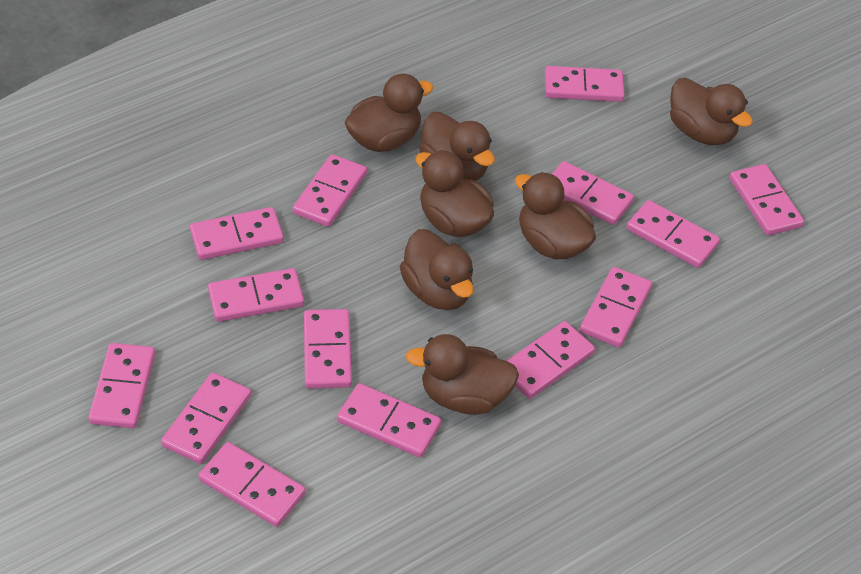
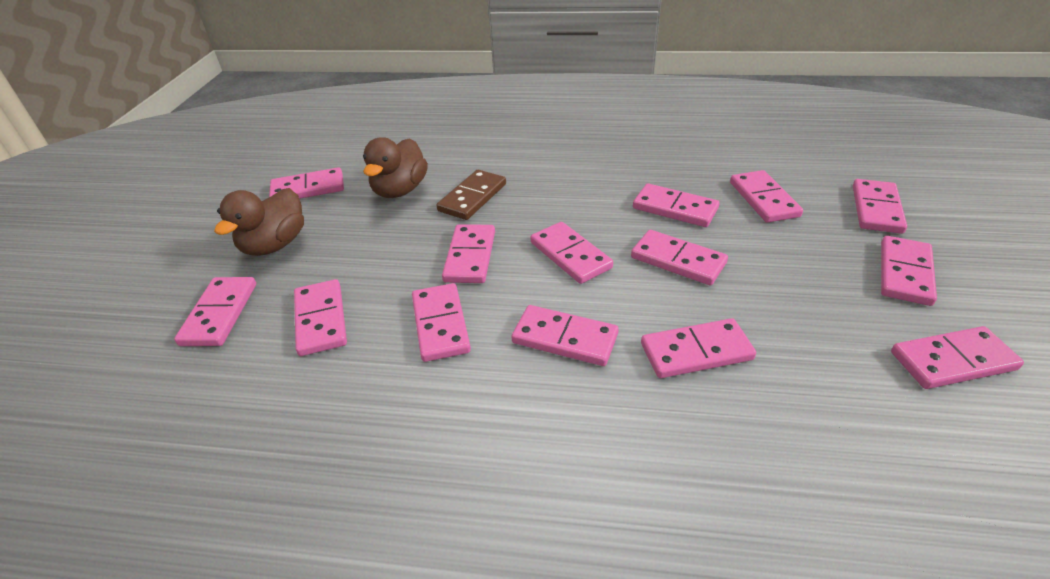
brown domino: none = 0 -> [436,170,506,220] = 1
brown duck: [345,74,433,152] [400,229,474,310] [406,334,519,415] [415,150,494,237] [419,112,495,181] [515,172,596,259] [670,78,753,145] = 7 -> [214,188,304,256] [363,137,428,198] = 2

